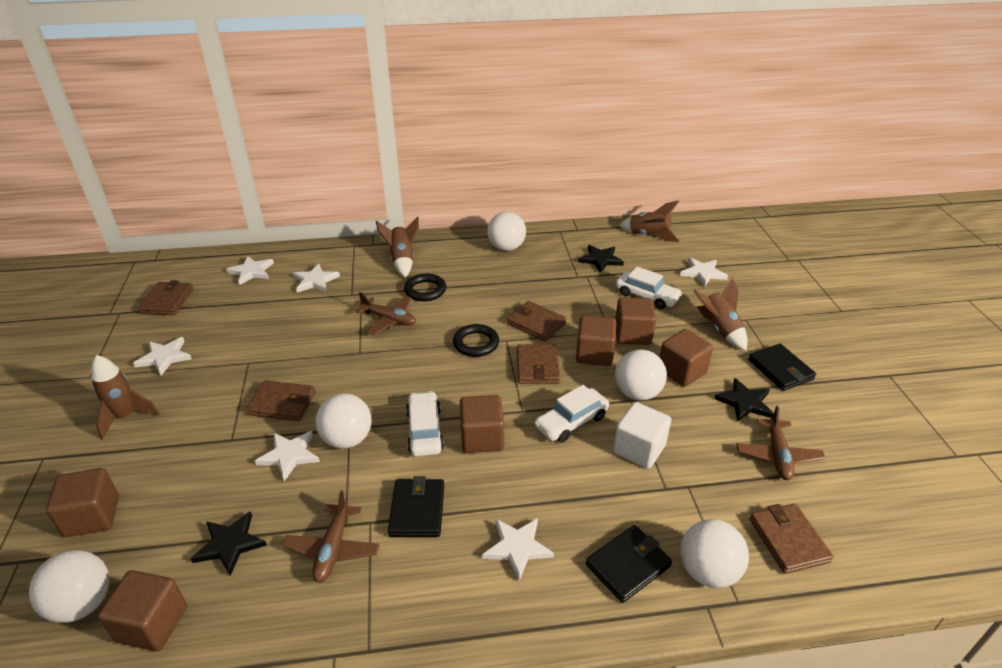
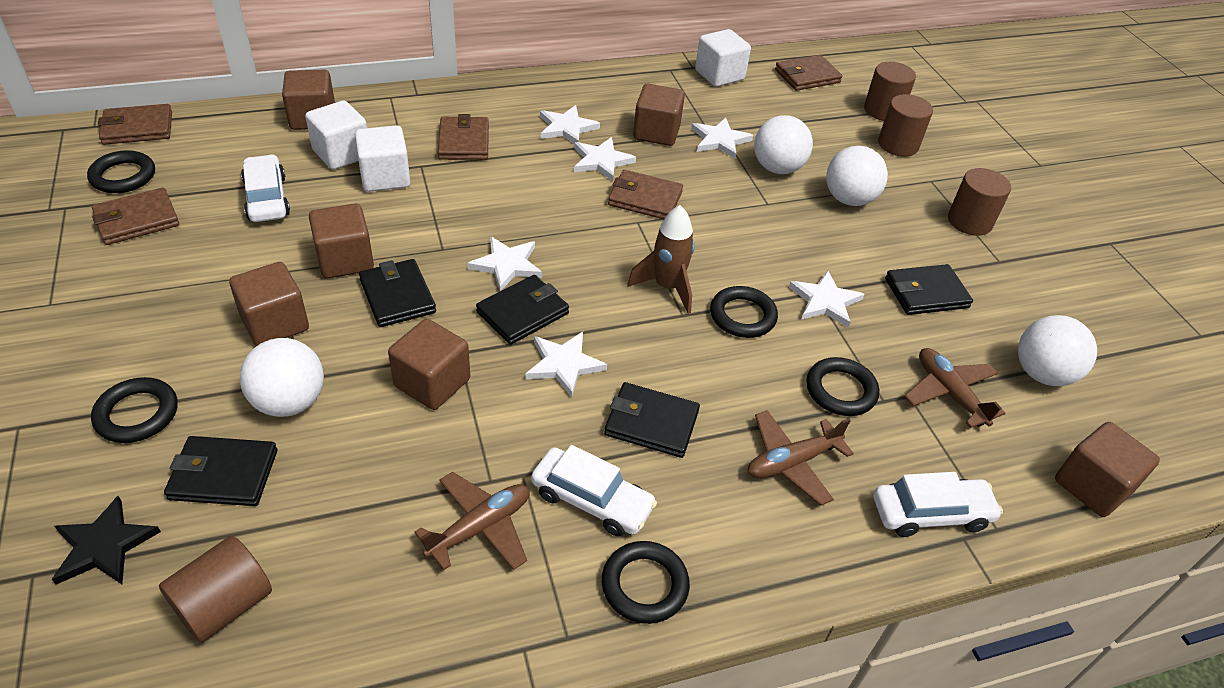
black ring: [404,273,446,301] [453,324,499,357] = 2 -> [87,150,155,193] [91,377,178,443] [602,541,690,624] [710,286,778,338] [806,357,879,416] = 5
black star: [191,511,267,576] [578,245,624,273] [714,378,774,421] = 3 -> [52,496,161,585] = 1
black wallet: [388,476,444,537] [586,525,672,603] [748,344,816,391] = 3 -> [164,436,277,506] [359,259,436,327] [476,275,569,345] [604,382,700,458] [885,264,973,315] = 5
brown cylinder: none = 0 -> [159,536,272,643] [864,62,916,121] [878,94,933,157] [948,168,1011,236] = 4
brown rocket: [91,355,159,440] [376,216,419,278] [619,200,680,242] [693,278,748,350] = 4 -> [627,205,695,314] = 1
white ball: [29,550,110,623] [316,393,372,449] [487,212,526,251] [615,349,667,400] [680,519,749,588] = 5 -> [240,338,324,417] [754,115,813,174] [826,146,888,206] [1018,315,1097,386] = 4
white cube: [613,402,671,469] = 1 -> [305,101,367,170] [355,125,410,192] [695,29,751,87] = 3

